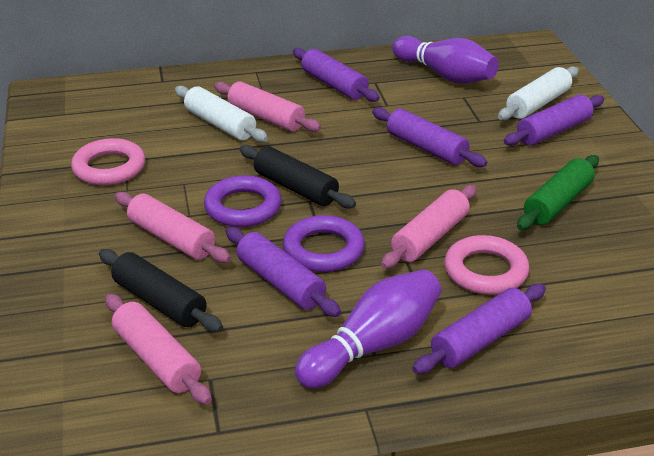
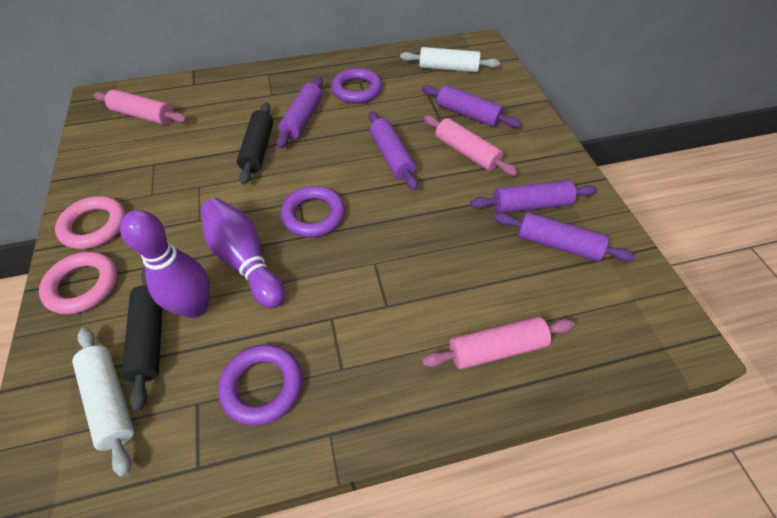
green rolling pin: [517,155,599,230] = 1 -> none = 0
pink rolling pin: [105,294,212,405] [115,192,231,263] [214,81,321,132] [381,185,477,269] = 4 -> [94,89,187,125] [422,316,575,369] [424,115,518,176] = 3
purple ring: [204,175,281,227] [283,215,365,272] = 2 -> [218,344,302,425] [281,186,345,238] [331,68,382,103] = 3

